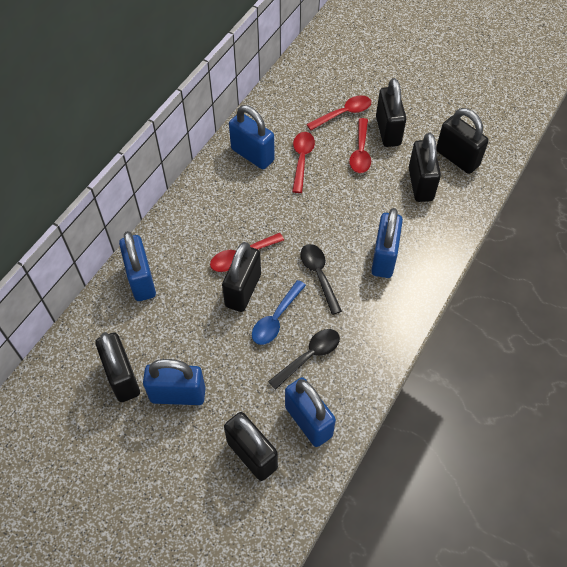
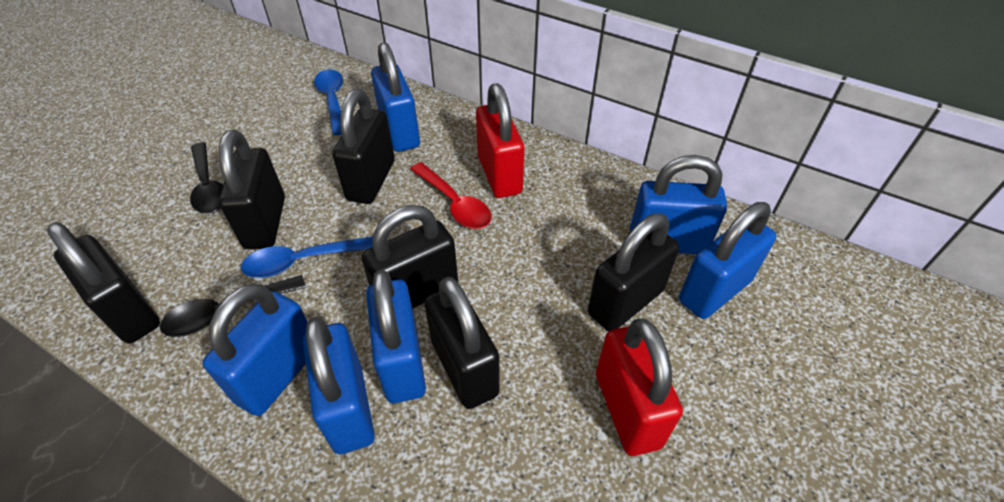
blue padlock: [119,231,156,301] [143,359,205,405] [229,105,275,169] [285,377,336,447] [371,208,403,278] = 5 -> [202,283,307,416] [303,317,375,454] [366,269,426,403] [371,42,420,152] [630,155,727,254] [679,202,777,319] = 6
blue spoon: [252,280,306,345] = 1 -> [241,236,373,278] [314,69,343,135] = 2
red padlock: none = 0 -> [476,83,524,198] [596,319,683,456] = 2
red spoon: [210,233,284,272] [292,132,315,193] [306,95,371,130] [349,118,371,173] = 4 -> [411,162,492,229] = 1

